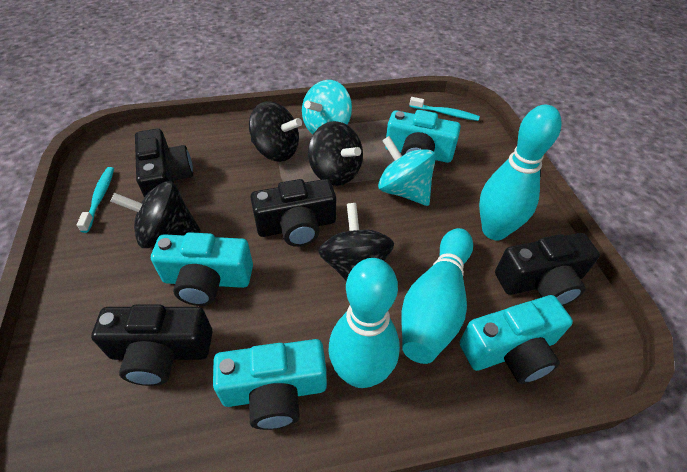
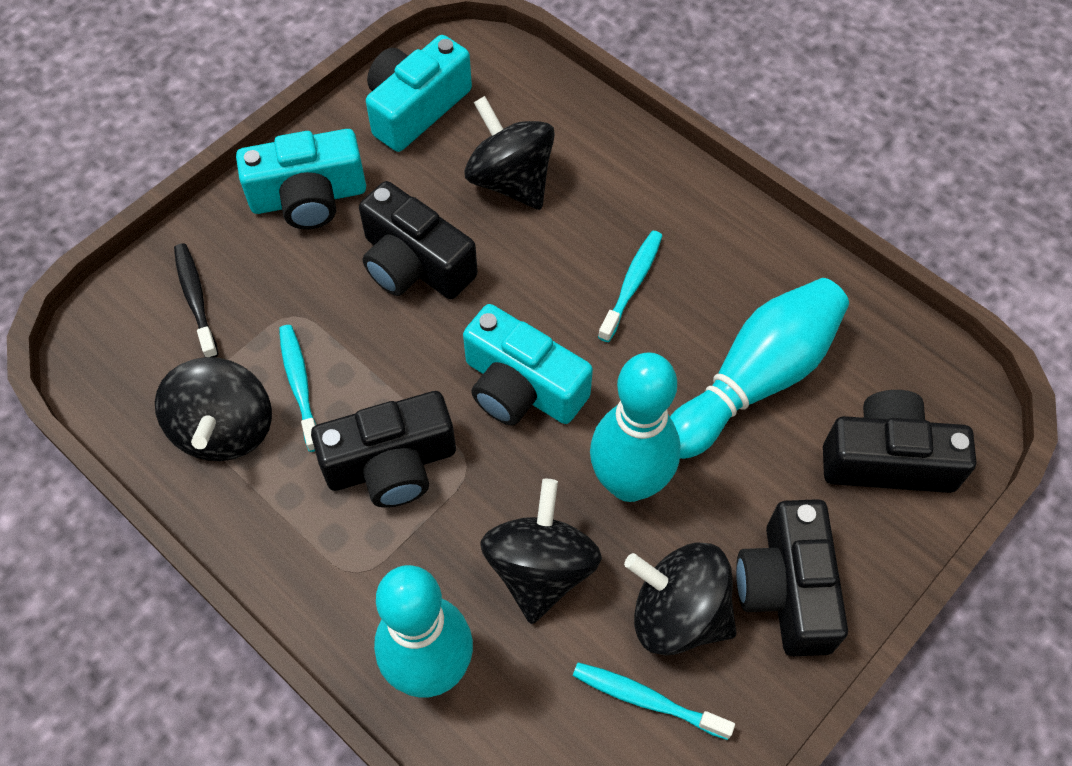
black toothbrush: none = 0 -> [174,243,218,358] = 1
turquoise camera: [151,232,253,306] [213,339,327,430] [385,110,461,163] [460,295,573,384] = 4 -> [236,129,366,229] [366,35,472,152] [463,304,593,426] = 3
turquoise spinning top: [302,80,352,134] [378,136,436,206] = 2 -> none = 0
turquoise toothbrush: [77,167,114,233] [409,97,480,121] = 2 -> [279,325,316,452] [573,662,735,740] [598,231,663,342] = 3

